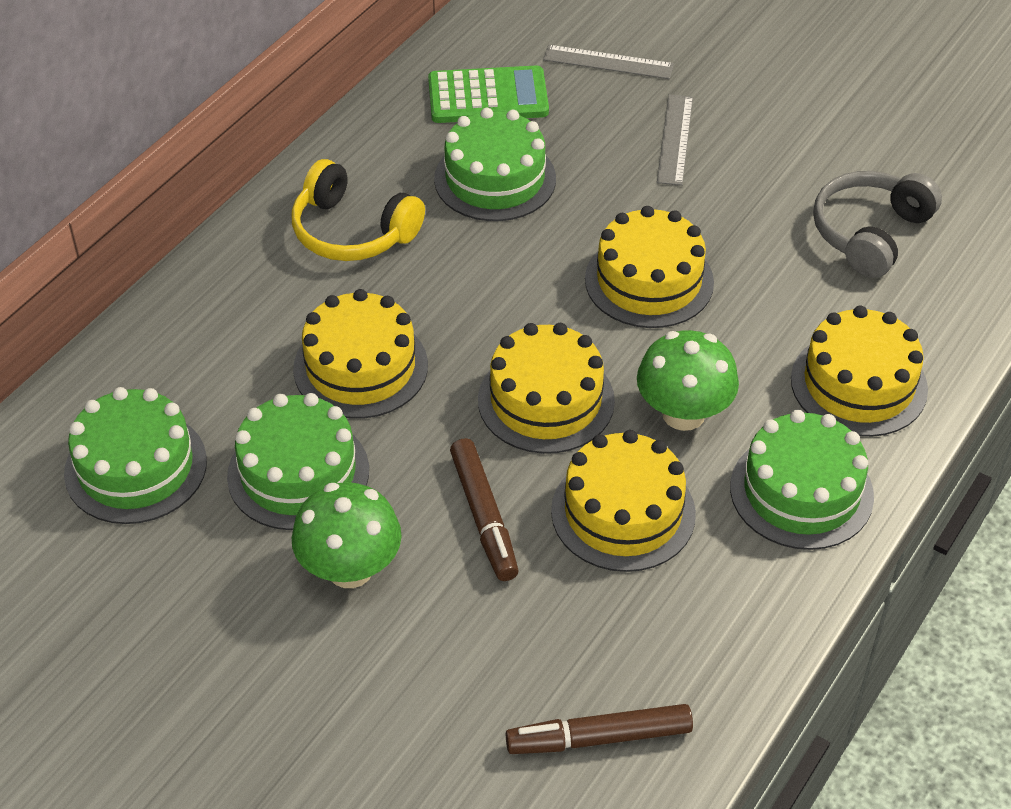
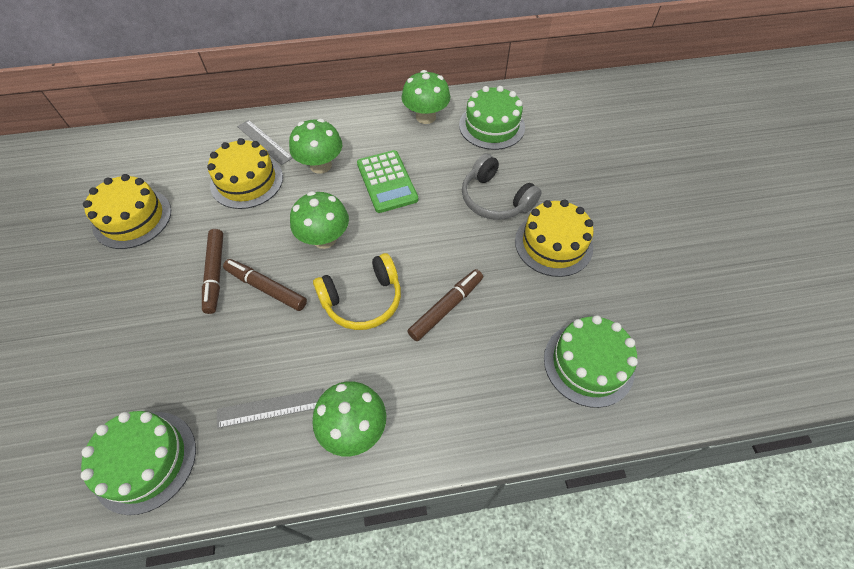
brown marker: [450,438,519,581] [506,704,693,754] = 2 -> [202,229,223,314] [223,259,307,311] [407,269,483,341] = 3
green cake: [64,387,207,524] [227,393,369,530] [434,108,556,221] [730,410,874,550] = 4 -> [81,411,196,515] [459,86,525,150] [544,315,638,408] = 3
green mushroom: [292,482,402,588] [637,330,739,431] = 2 -> [289,119,342,174] [290,191,349,249] [312,381,386,456] [402,70,450,124] = 4
yellow cake: [293,289,428,419] [478,323,615,454] [551,430,696,572] [585,206,714,328] [791,306,928,437] = 5 -> [83,174,171,249] [207,138,283,209] [515,200,594,277] = 3

